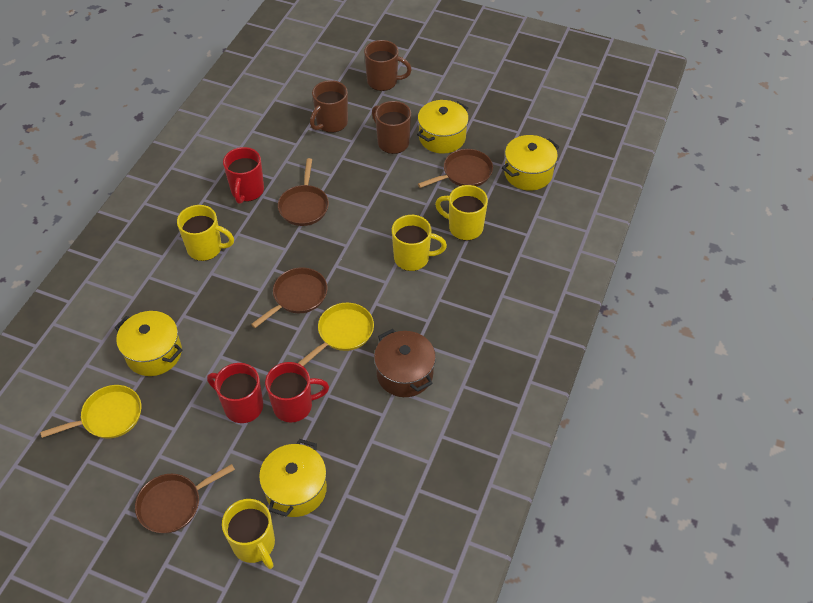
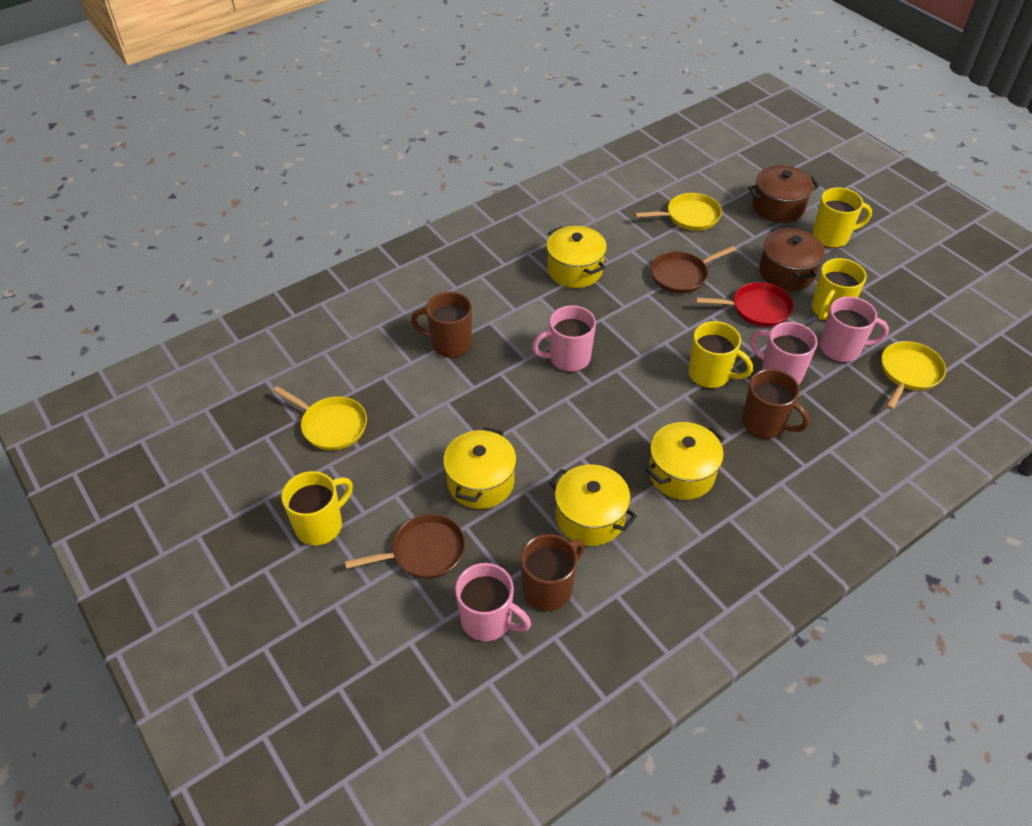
brown pan: [135,464,235,534] [251,267,328,328] [278,158,329,226] [418,149,493,188] = 4 -> [345,514,465,579] [651,246,736,294] = 2
brown pot: [374,329,436,397] = 1 -> [748,165,819,223] [759,227,825,291] = 2
pink mug: none = 0 -> [455,563,531,641] [532,305,596,372] [750,322,818,385] [820,296,889,363] = 4
red mug: [207,363,263,423] [223,147,264,204] [265,362,329,423] = 3 -> none = 0
red pan: none = 0 -> [696,282,794,327] = 1
yellow pan: [40,385,141,438] [298,303,374,366] = 2 -> [273,386,367,450] [635,193,722,231] [881,341,946,410] = 3

